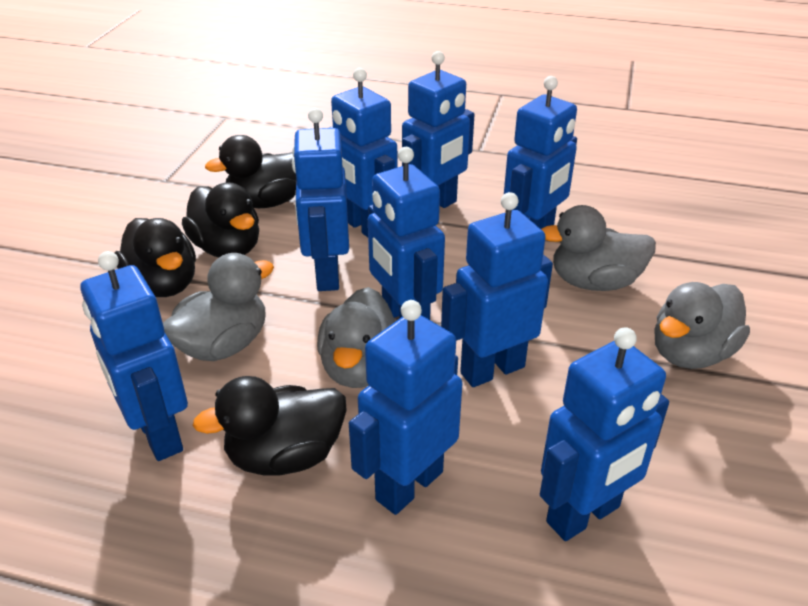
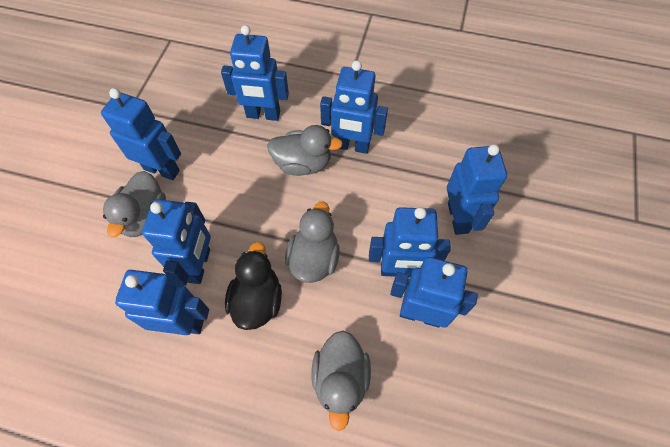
black duck: [115,218,196,297] [182,182,259,257] [193,376,346,476] [205,135,296,208] = 4 -> [225,242,282,330] = 1
blue robot: [80,251,188,461] [292,108,349,291] [329,68,397,237] [349,300,462,515] [368,147,445,320] [402,51,475,208] [441,192,553,387] [504,76,577,229] [540,327,669,541] = 9 -> [101,88,181,180] [115,270,209,335] [142,199,211,286] [221,25,289,121] [320,60,388,154] [369,207,451,277] [390,257,478,328] [447,144,507,235] = 8

